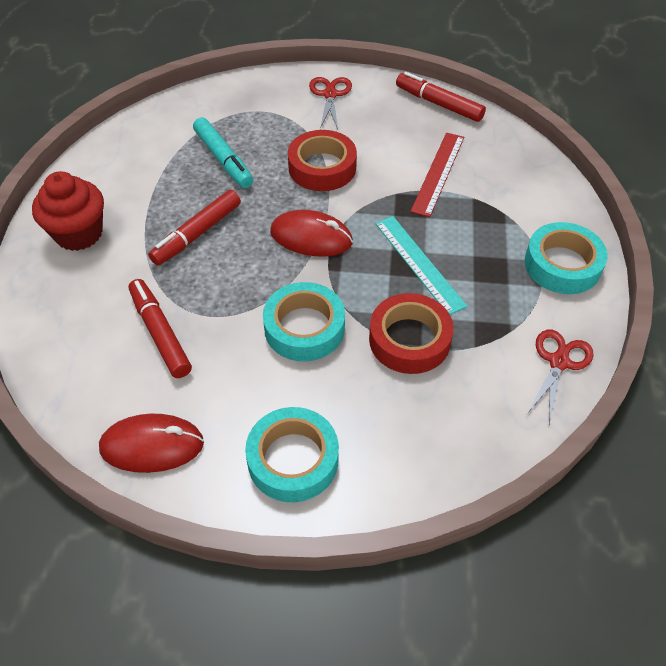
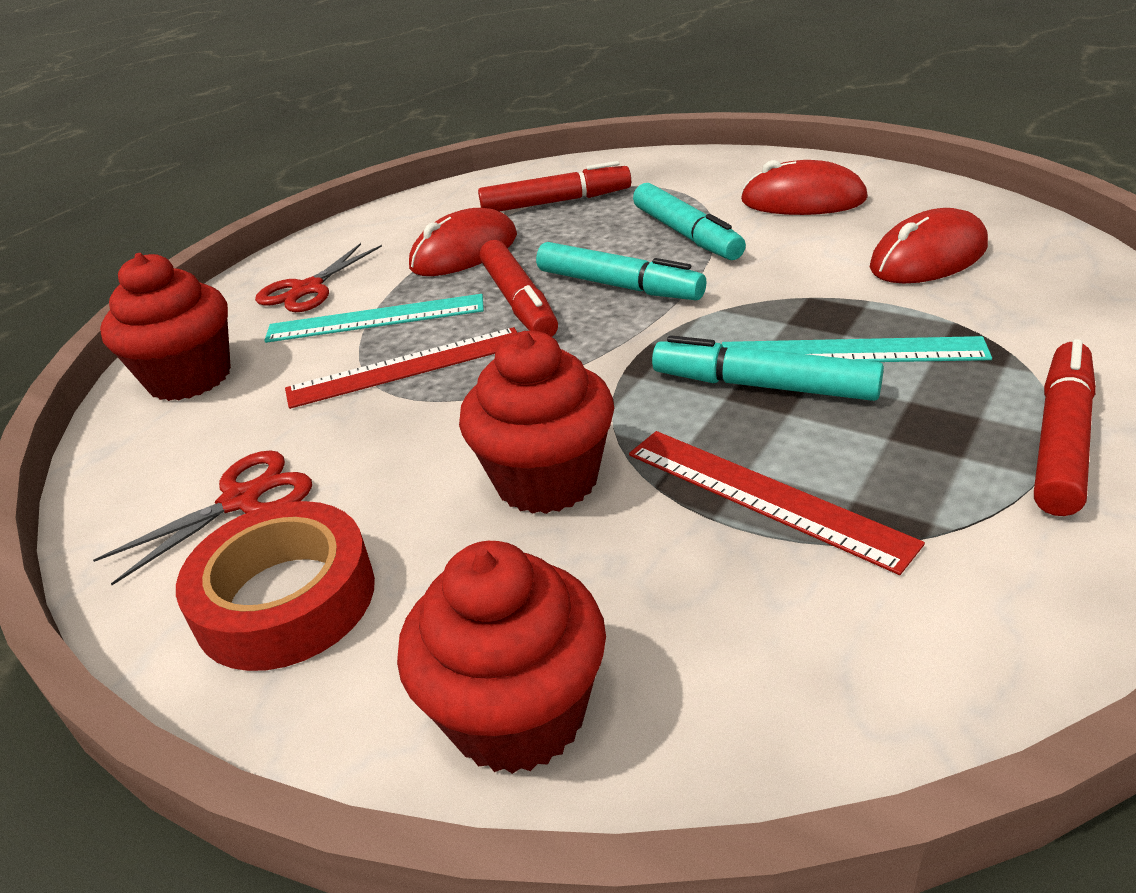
red cupcake: [32,171,104,251] = 1 -> [100,253,231,401] [397,541,606,774] [459,331,614,514] = 3
red mouse: [99,413,204,473] [270,210,353,257] = 2 -> [409,208,517,276] [741,160,868,215] [870,208,988,283] = 3
red ruler: [410,133,464,217] = 1 -> [285,327,518,409] [629,431,925,575] = 2
red tape: [288,130,357,191] [369,293,454,374] = 2 -> [176,501,375,671] = 1
turquoise marker: [193,117,253,188] = 1 -> [536,242,707,300] [633,183,746,260] [652,335,884,401] = 3
turquoise ruler: [375,216,467,315] = 1 -> [264,294,484,343] [722,336,992,362] = 2
turquoise tape: [245,407,339,502] [263,282,345,362] [524,222,608,294] = 3 -> none = 0

